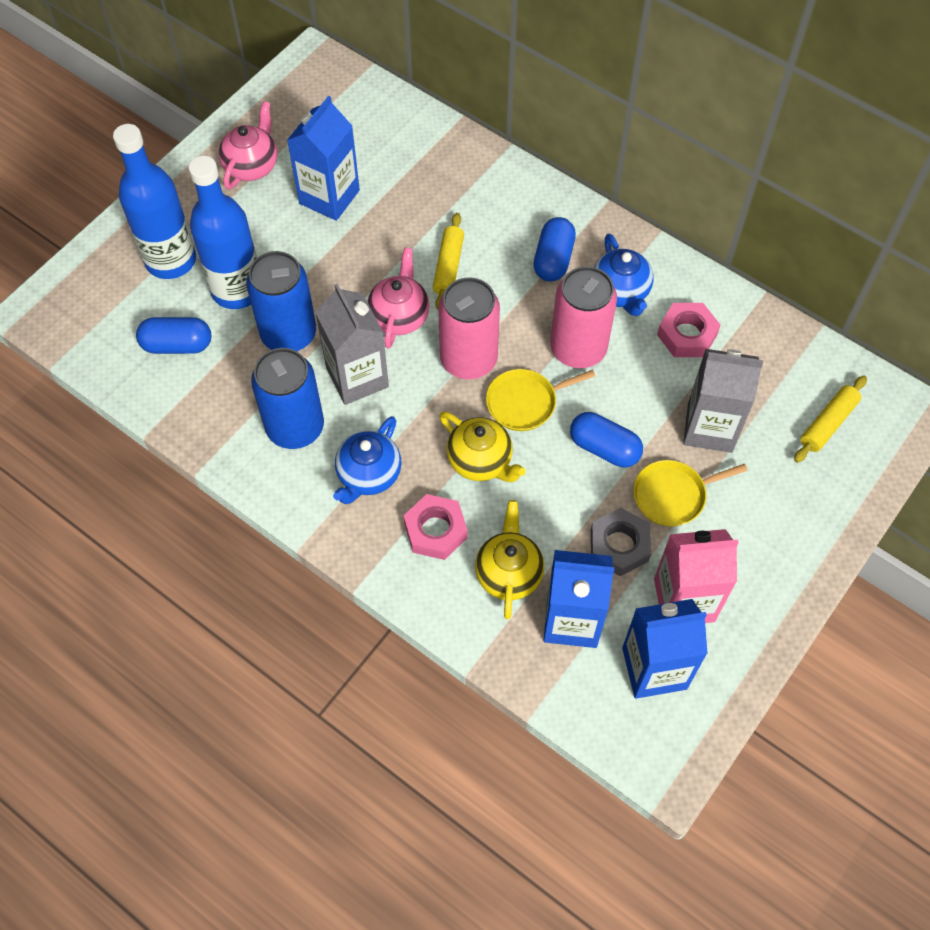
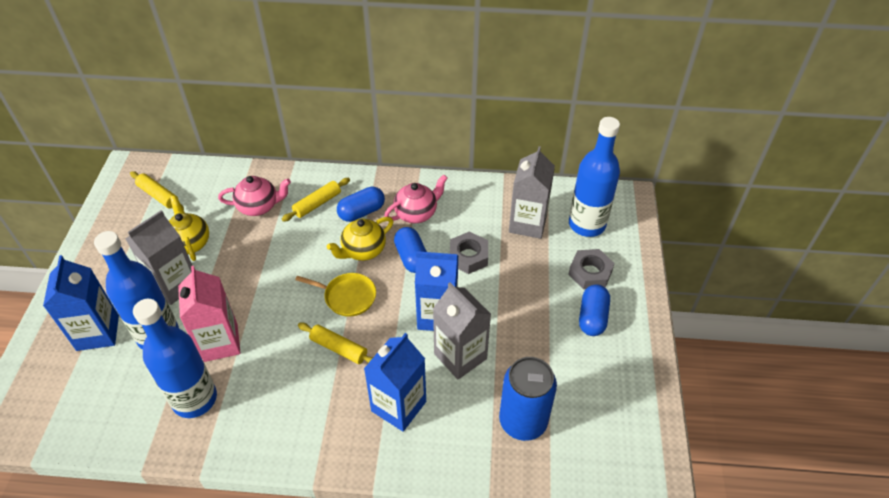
blue bottle: [113,124,196,279] [188,156,257,309] = 2 -> [94,231,179,350] [133,299,217,418] [569,117,620,237] = 3
blue can: [246,251,316,351] [251,348,324,449] = 2 -> [499,357,557,441] = 1
blue teapot: [333,416,401,504] [594,234,654,316] = 2 -> none = 0
grey carton: [315,284,389,405] [683,349,764,453] = 2 -> [125,210,192,305] [433,283,491,379] [509,146,555,239] = 3
grey nut: [591,508,651,576] = 1 -> [450,232,488,274] [568,249,615,289] = 2
pink can: [438,277,500,379] [550,266,617,368] = 2 -> none = 0
pink nut: [403,494,468,560] [657,303,720,357] = 2 -> none = 0
yellow pan: [486,369,595,431] [633,460,748,527] = 2 -> [295,273,376,317] = 1
yellow rolling pin: [433,213,464,310] [794,375,867,463] = 2 -> [130,171,184,210] [282,178,350,222] [298,322,373,364] = 3

